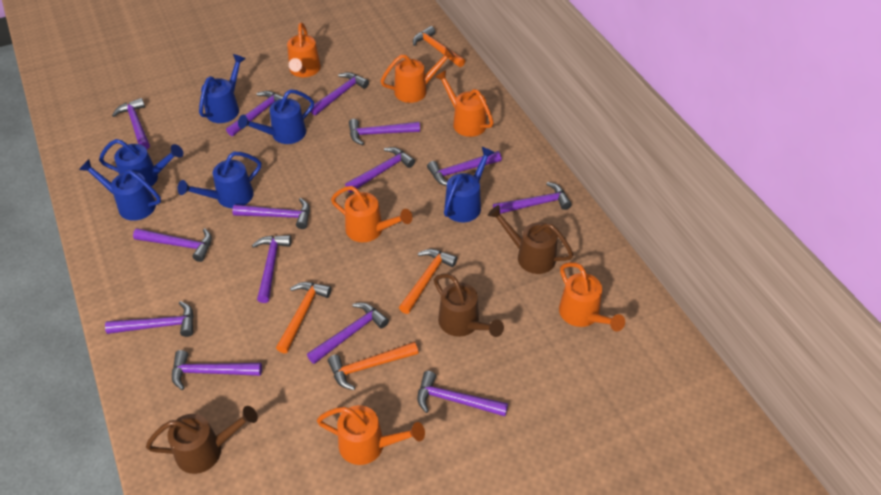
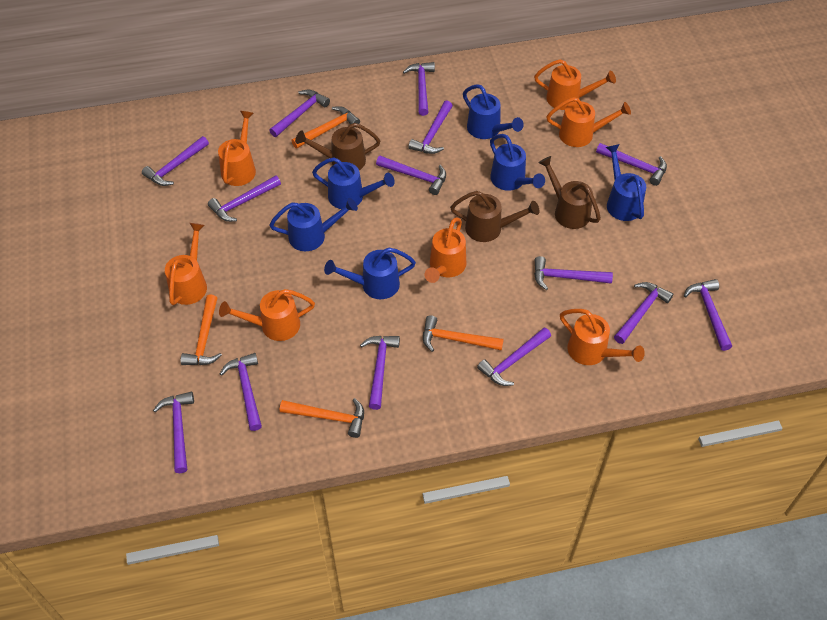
orange watering can: [287,23,321,77] [317,405,425,465] [331,186,412,242] [381,47,455,103] [435,70,494,137] [559,262,625,331] = 6 -> [165,223,207,305] [218,111,256,186] [219,289,315,341] [425,217,466,283] [534,59,616,110] [546,97,631,147] [560,309,645,365] = 7

